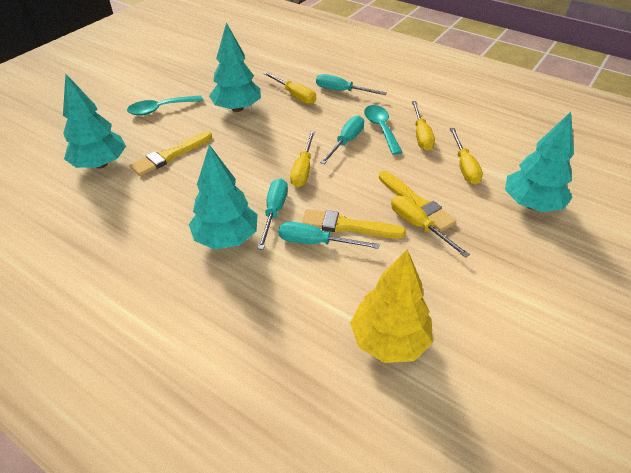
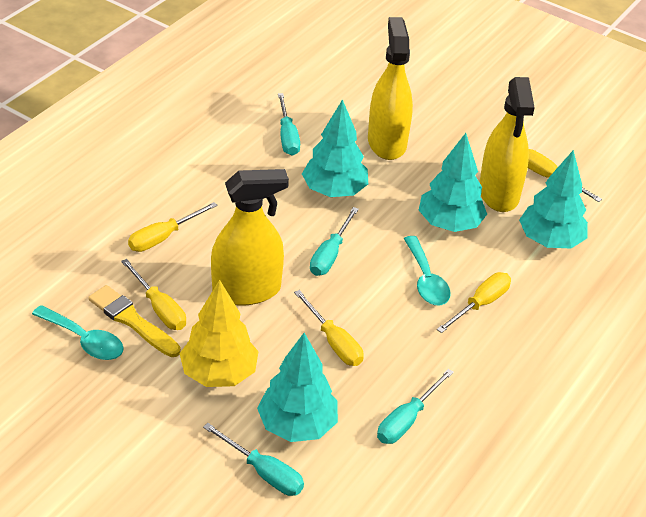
yellow brush: [130,131,212,176] [302,209,406,238] [379,171,456,232] = 3 -> [88,285,181,357] = 1
yellow spray bottle: none = 0 -> [211,169,289,306] [368,17,413,160] [479,77,535,212] = 3

